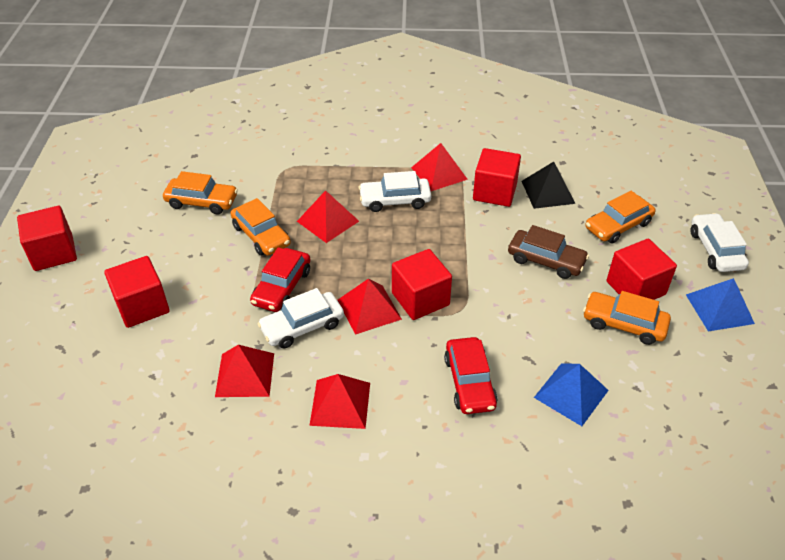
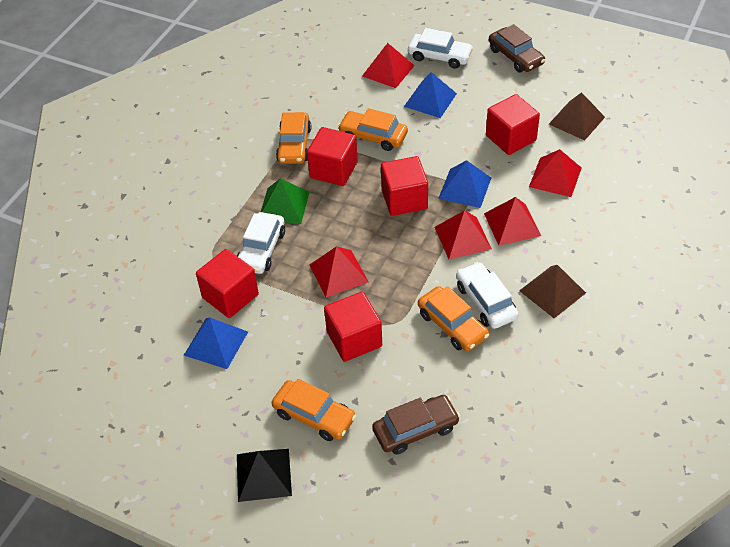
blue pyramid: [534,363,609,426] [686,278,755,331] = 2 -> [184,317,248,369] [404,72,457,118] [438,160,491,208] = 3
brown car: [508,225,589,279] = 1 -> [372,395,460,454] [489,24,545,72] = 2
brown pyramid: none = 0 -> [519,265,586,318] [549,92,605,140] = 2
green pyramid: none = 0 -> [261,178,310,224] = 1
red car: [250,247,310,312] [444,337,498,414] = 2 -> none = 0

